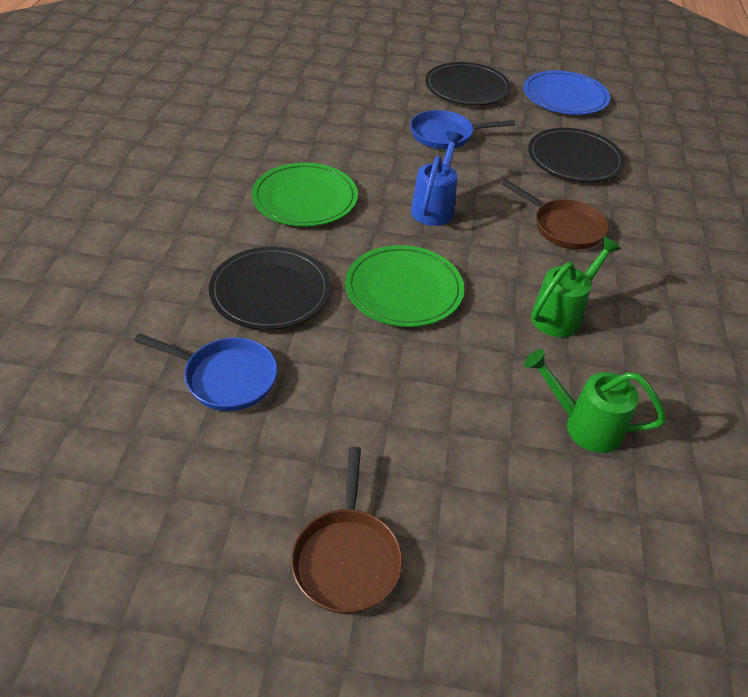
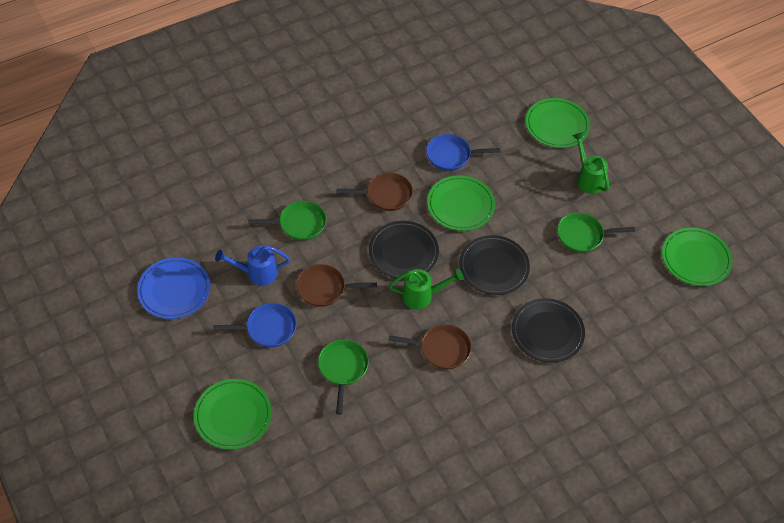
brown pan: [291,446,402,614] [502,180,609,249] = 2 -> [296,264,377,307] [337,173,413,211] [389,324,471,369] = 3
green pan: none = 0 -> [248,201,326,240] [318,339,369,415] [557,213,635,252] = 3
green plate: [252,163,358,227] [345,245,464,327] = 2 -> [194,379,272,450] [427,175,495,231] [526,98,590,148] [662,228,732,286] = 4

